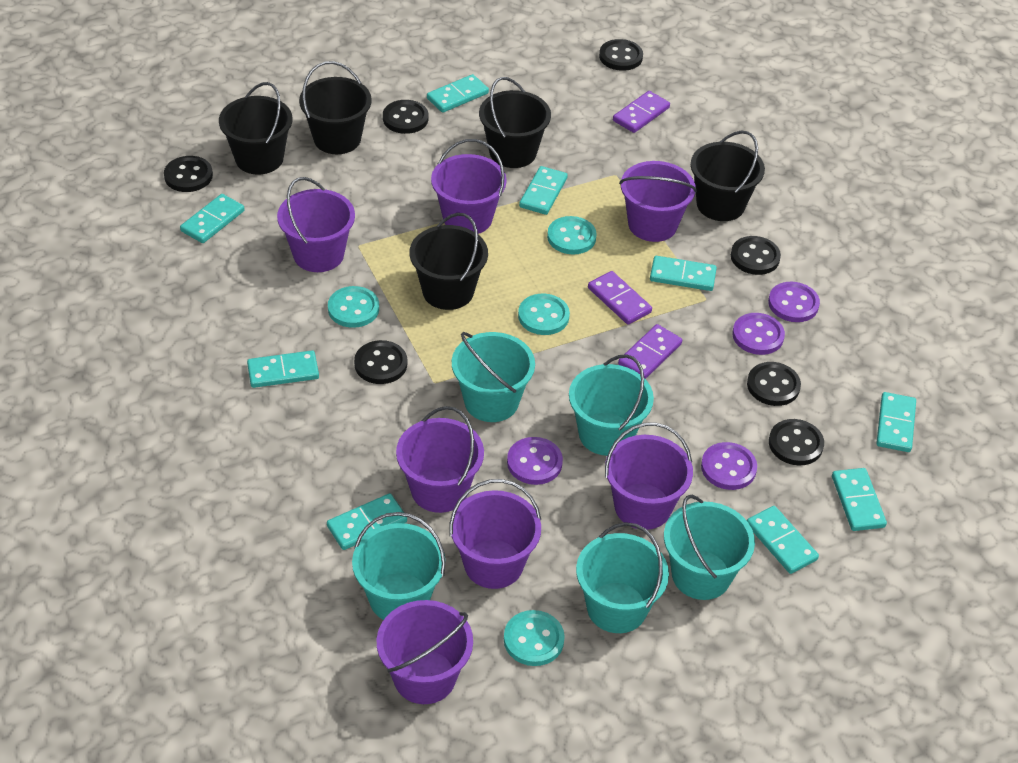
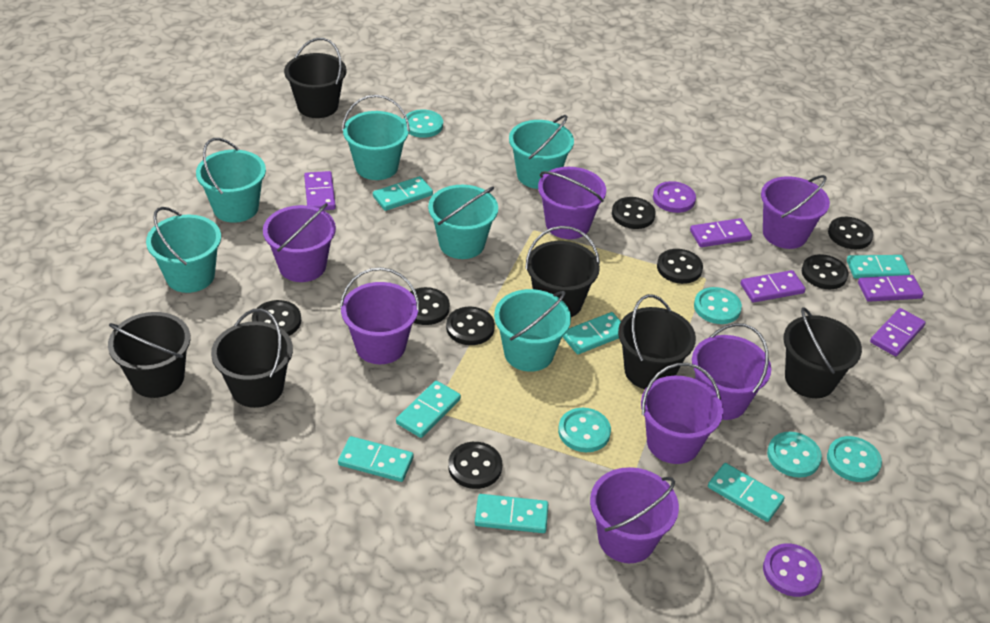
black bucket: [219,82,293,175] [299,61,372,154] [410,213,488,310] [479,77,551,168] [691,131,765,221] = 5 -> [108,312,190,398] [211,308,293,408] [284,38,347,118] [525,226,600,317] [618,294,696,389] [784,307,862,398] = 6
black button: [164,156,213,192] [354,340,407,384] [383,100,428,134] [599,39,643,71] [731,236,781,275] [747,362,801,406] [769,419,824,465] = 7 -> [252,300,301,336] [410,287,450,325] [446,307,495,345] [448,442,502,489] [612,197,656,229] [657,249,703,284] [802,254,849,289] [828,217,873,249] = 8
purple button: [507,437,563,485] [701,442,757,490] [732,313,785,355] [768,282,820,322] = 4 -> [653,181,696,213] [763,543,822,597] = 2
purple domino: [588,271,652,325] [613,91,670,133] [618,324,682,379] = 3 -> [304,171,336,210] [690,218,752,247] [740,270,806,303] [858,275,923,302] [870,308,926,356] = 5
turquoise bucket: [352,512,446,620] [452,332,535,422] [569,354,654,456] [576,522,669,633] [664,495,755,600] = 5 -> [146,207,221,293] [196,138,266,223] [342,95,410,180] [428,185,498,259] [494,289,571,372] [509,115,574,189] = 6
turquoise button: [328,286,379,328] [504,610,565,666] [518,294,570,335] [547,216,597,254] = 4 -> [403,109,443,138] [558,408,611,452] [694,287,742,324] [767,432,822,478] [827,436,882,482] = 5
turquoise domino: [180,194,245,243] [247,350,319,388] [327,493,407,550] [427,74,489,113] [519,166,568,215] [650,256,717,291] [747,506,819,574] [832,468,887,531] [876,392,916,452] = 9 -> [338,436,414,482] [373,176,433,211] [396,380,461,438] [475,494,548,533] [562,312,621,354] [708,463,784,522] [847,255,910,279] = 7

